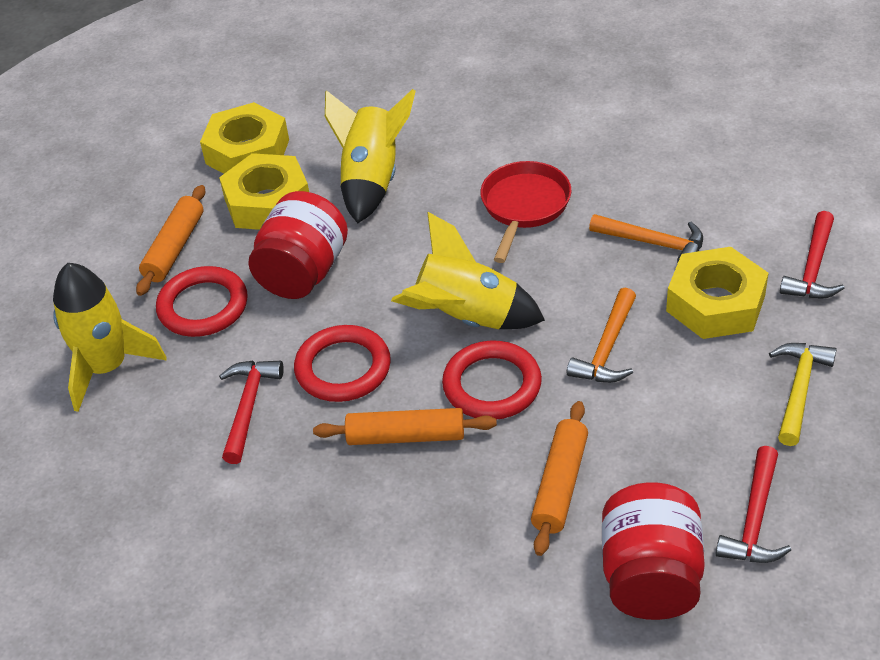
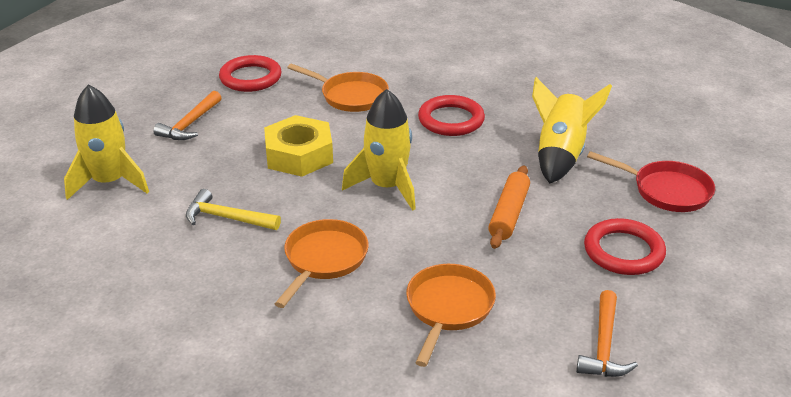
orange pan: none = 0 -> [275,219,369,308] [287,63,389,112] [406,264,496,367] = 3
orange rolling pin: [136,185,205,296] [313,408,497,445] [531,401,588,556] = 3 -> [488,165,530,249] = 1
red hammer: [219,361,284,464] [716,446,791,563] [780,211,845,299] = 3 -> none = 0
red jar: [248,191,348,299] [602,482,705,620] = 2 -> none = 0
yellow nut: [200,102,289,174] [219,153,309,230] [666,247,768,339] = 3 -> [264,115,333,177] = 1

